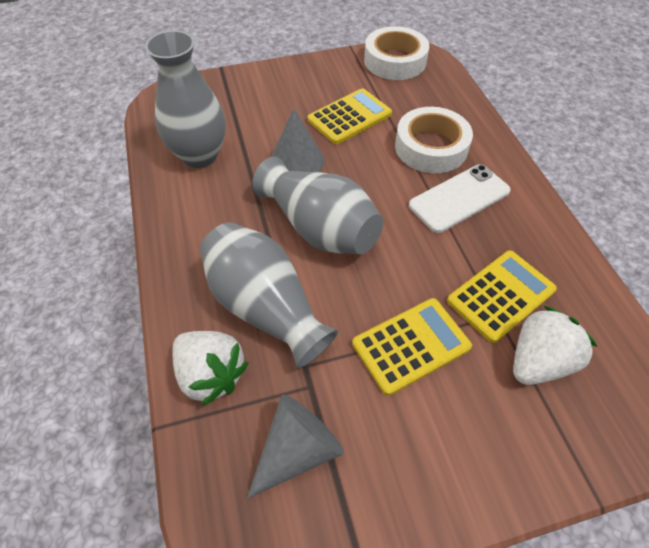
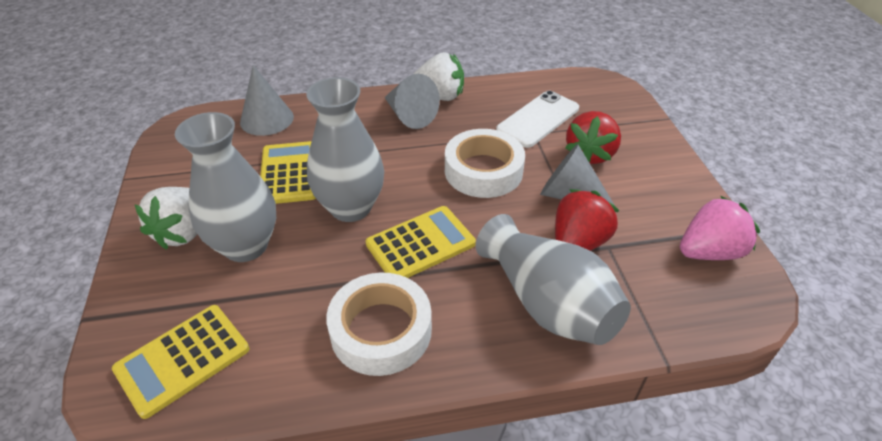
grey cone: [247,395,344,499] [271,108,324,172] = 2 -> [240,65,294,136] [385,74,440,129] [540,144,615,206] = 3
pink strawberry: none = 0 -> [680,196,760,260] = 1
red strawberry: none = 0 -> [555,189,619,251] [565,111,621,164] = 2

